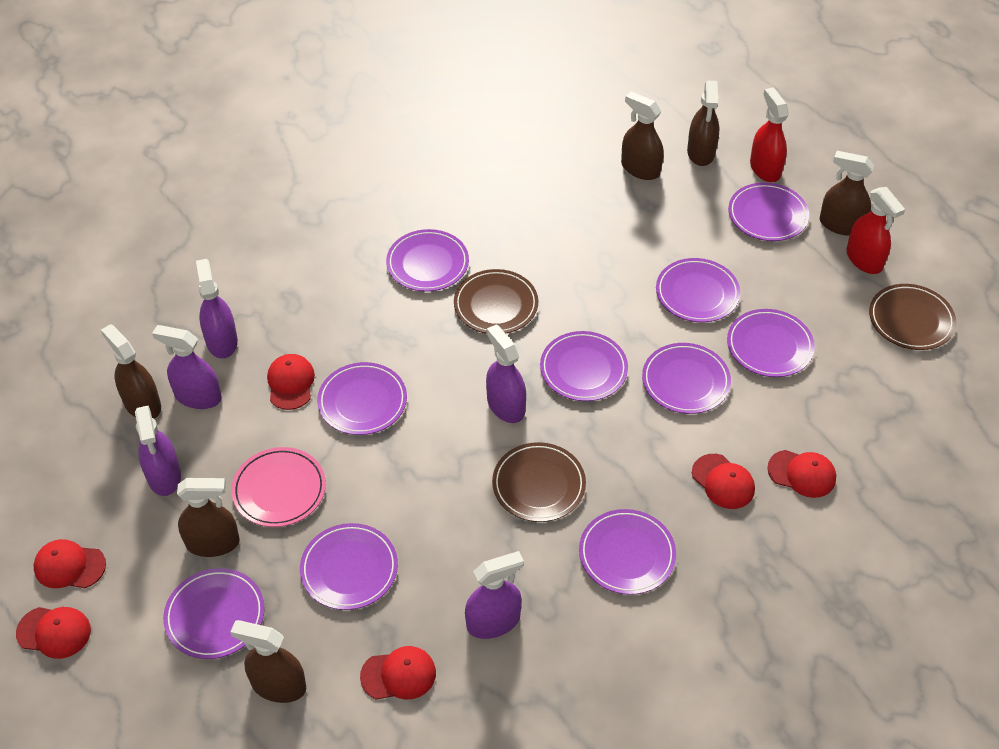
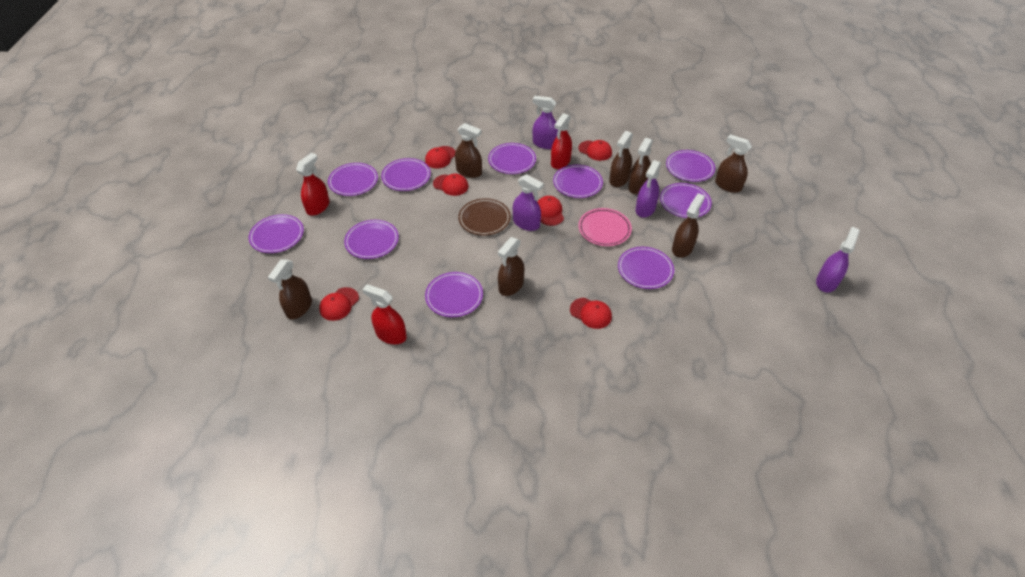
brown plate: [454,269,538,334] [492,442,586,522] [869,284,956,350] = 3 -> [458,198,511,236] = 1
brown spray bottle: [101,324,161,419] [177,478,240,557] [230,620,306,703] [621,92,664,180] [687,81,720,166] [820,151,874,236] = 6 -> [268,259,312,319] [455,123,482,178] [498,237,524,296] [609,131,633,187] [628,138,653,194] [672,193,705,258] [715,134,752,193] = 7
purple spray bottle: [135,405,181,496] [152,325,222,409] [196,259,238,359] [465,551,524,639] [486,324,526,423] = 5 -> [513,174,544,231] [533,96,558,149] [635,160,661,218] [816,227,860,293] = 4
red spray bottle: [750,88,789,182] [846,187,905,274] = 2 -> [296,153,330,216] [362,284,407,344] [551,113,572,169] = 3

